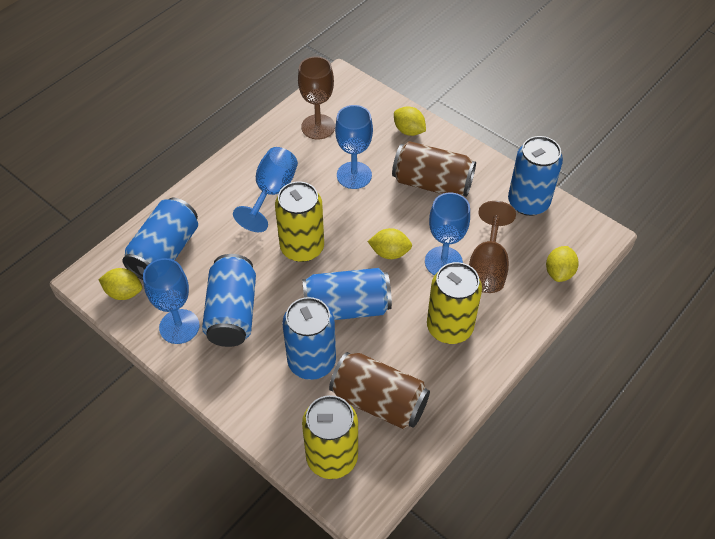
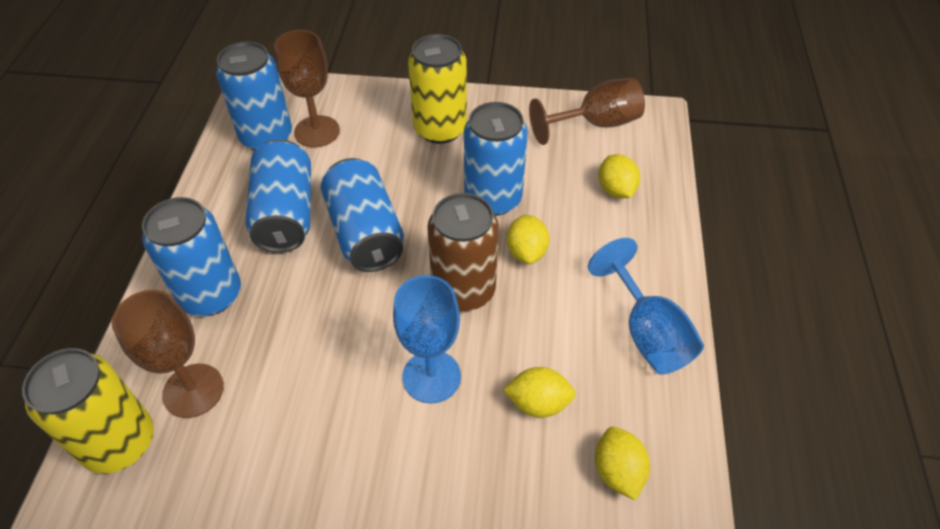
blue goblet: [143,258,199,344] [233,147,298,232] [335,105,373,189] [425,192,470,275] = 4 -> [393,275,461,403] [588,238,704,374] = 2
brown can: [329,352,430,429] [392,141,476,197] = 2 -> [427,193,499,311] = 1
brown goblet: [298,56,335,139] [469,201,516,293] = 2 -> [112,290,224,418] [274,30,340,147] [529,78,645,145] = 3
yellow can: [275,181,324,262] [302,395,358,479] [427,262,482,344] = 3 -> [22,348,154,474] [408,34,467,144] = 2

